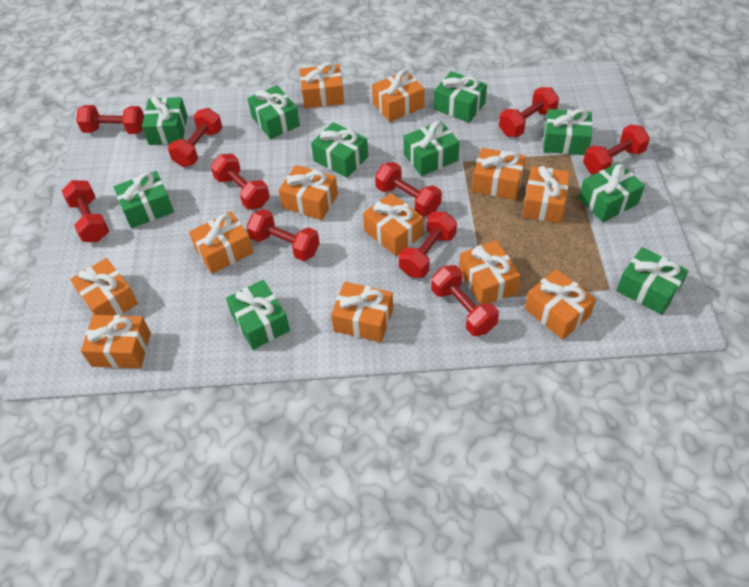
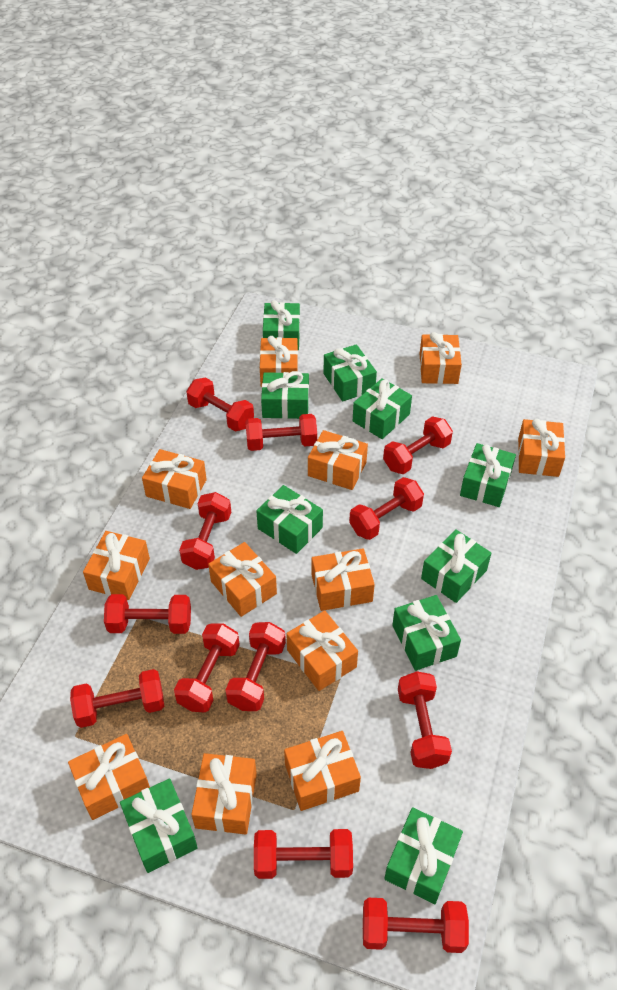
red dumbbell: [62,180,109,242] [76,105,144,134] [168,108,222,167] [211,154,270,210] [246,209,320,261] [375,162,442,217] [399,212,457,278] [431,265,499,336] [499,87,559,137] [583,125,650,174] = 10 -> [70,669,164,728] [104,594,191,634] [174,623,240,712] [179,492,231,570] [186,377,254,431] [225,622,286,711] [245,414,317,451] [254,829,353,879] [349,477,424,540] [363,898,469,953] [383,416,453,474] [398,671,452,769] = 12

